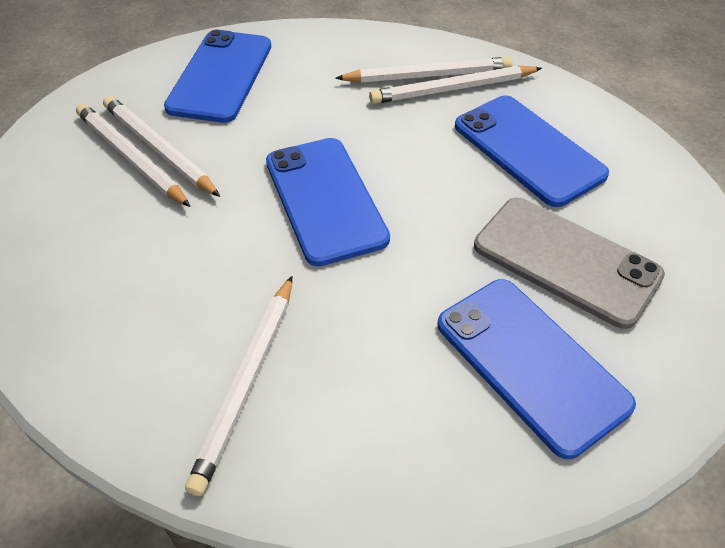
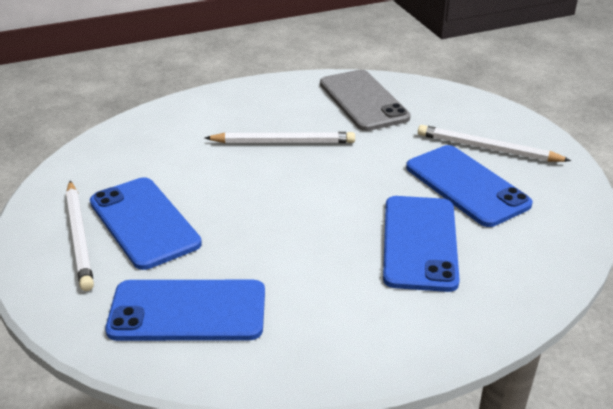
white pencil: [76,103,191,207] [103,96,220,197] [185,276,292,496] [335,57,512,83] [369,66,542,104] = 5 -> [66,181,94,291] [205,132,355,143] [418,125,571,162] = 3

